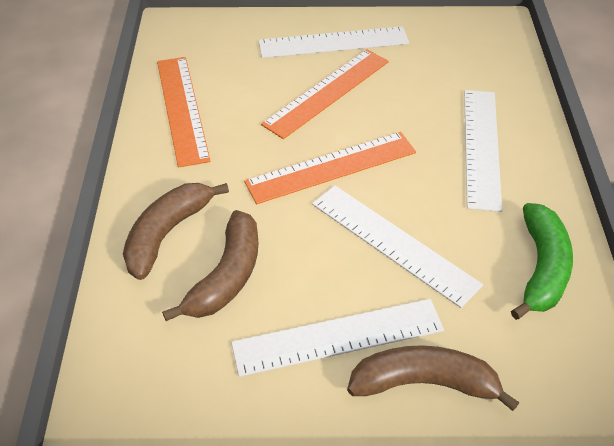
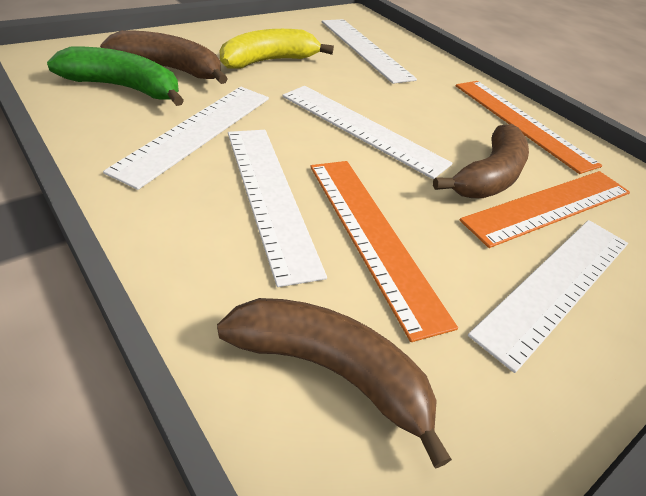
white ruler: [231,299,444,377] [258,26,409,58] [312,185,483,308] [464,90,502,212] = 4 -> [103,87,269,190] [228,130,327,287] [282,86,452,179] [322,19,417,84] [468,220,628,373] = 5
yellow banana: none = 0 -> [220,29,334,69] = 1

